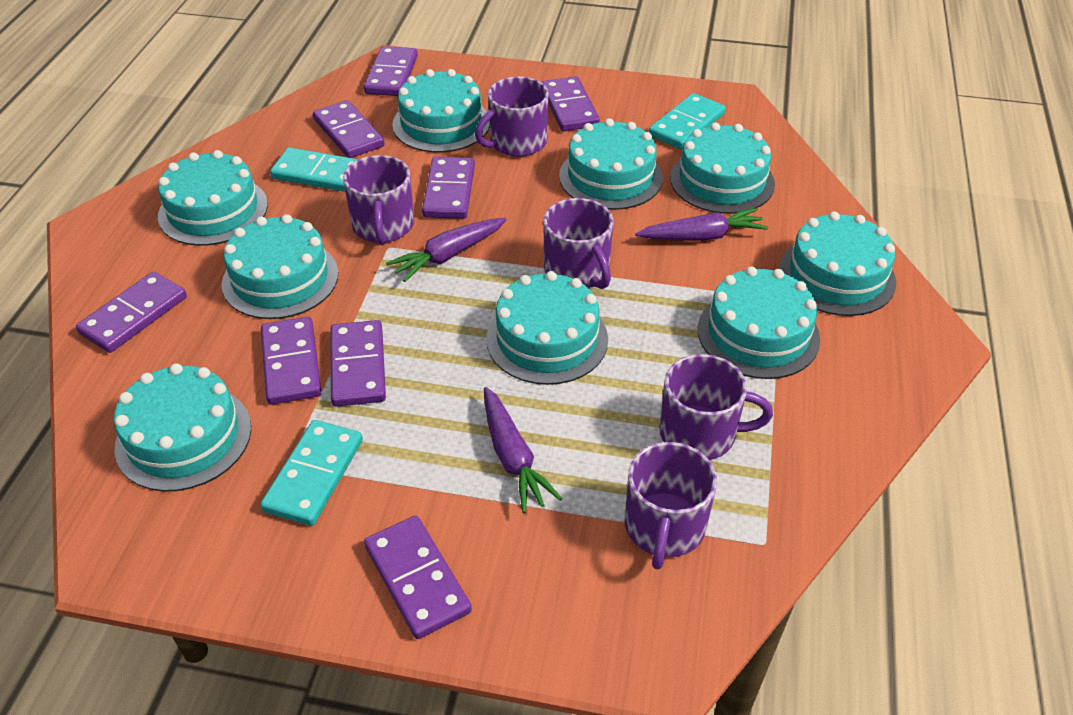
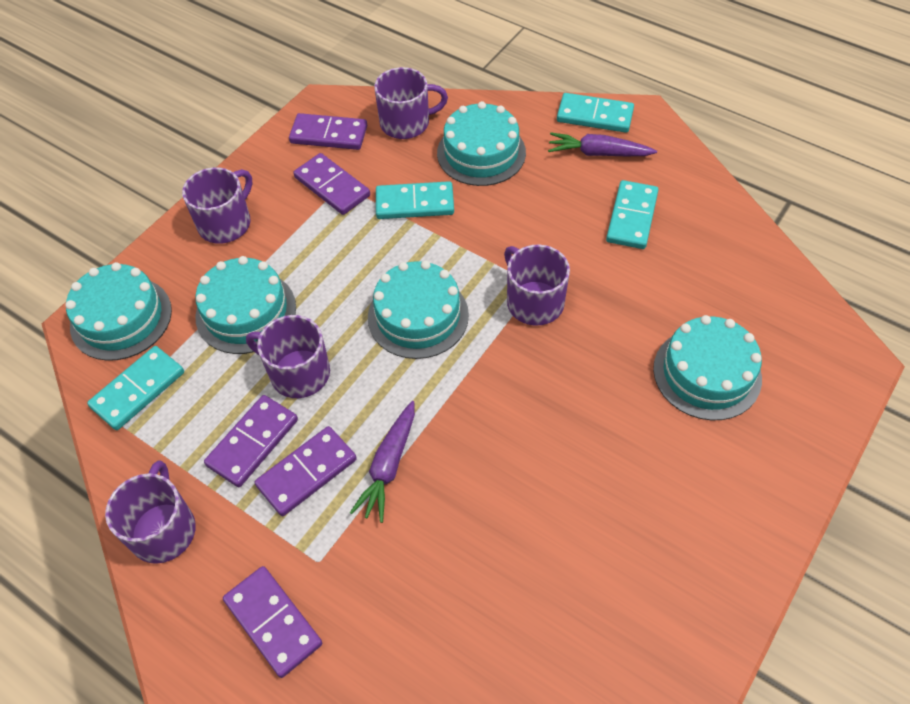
purple carrot: [386,218,507,282] [484,387,562,513] [635,208,768,241] = 3 -> [350,401,415,523] [548,133,657,156] = 2
purple domino: [76,272,187,353] [261,317,321,405] [313,100,385,158] [331,320,386,407] [364,46,418,96] [364,516,472,639] [422,157,475,219] [542,76,600,131] = 8 -> [204,395,298,487] [223,566,322,678] [255,426,357,516] [289,113,367,150] [293,153,370,215] = 5
turquoise cake: [114,363,251,492] [158,150,268,246] [222,214,338,319] [392,69,490,152] [486,271,608,385] [559,118,663,210] [670,122,775,214] [698,267,820,379] [779,211,896,316] = 9 -> [65,262,172,361] [195,256,296,354] [368,261,469,359] [437,101,526,186] [653,315,762,420] = 5
turquoise domino: [260,420,363,526] [270,147,359,192] [648,93,726,149] = 3 -> [87,346,184,430] [376,181,454,219] [557,93,634,133] [606,180,659,249] = 4

